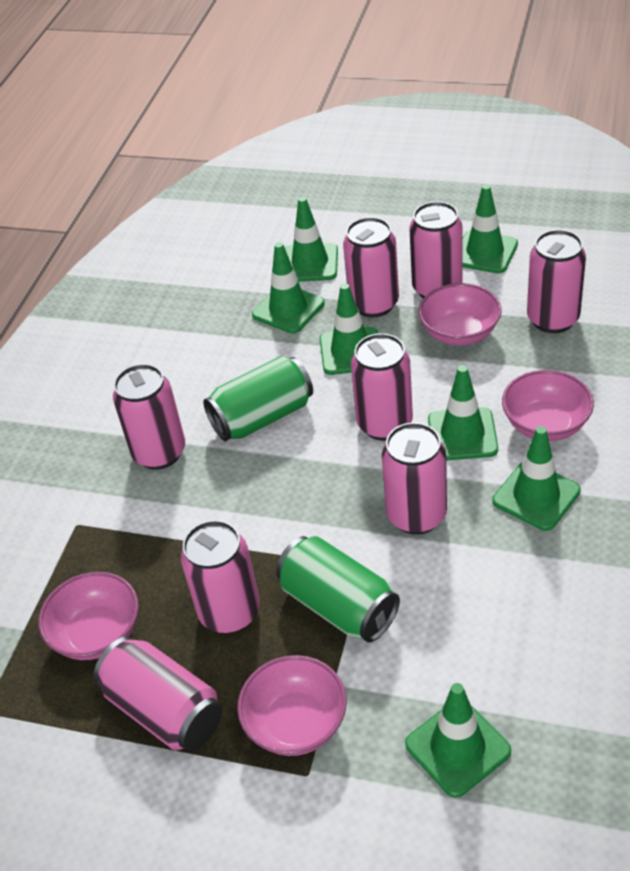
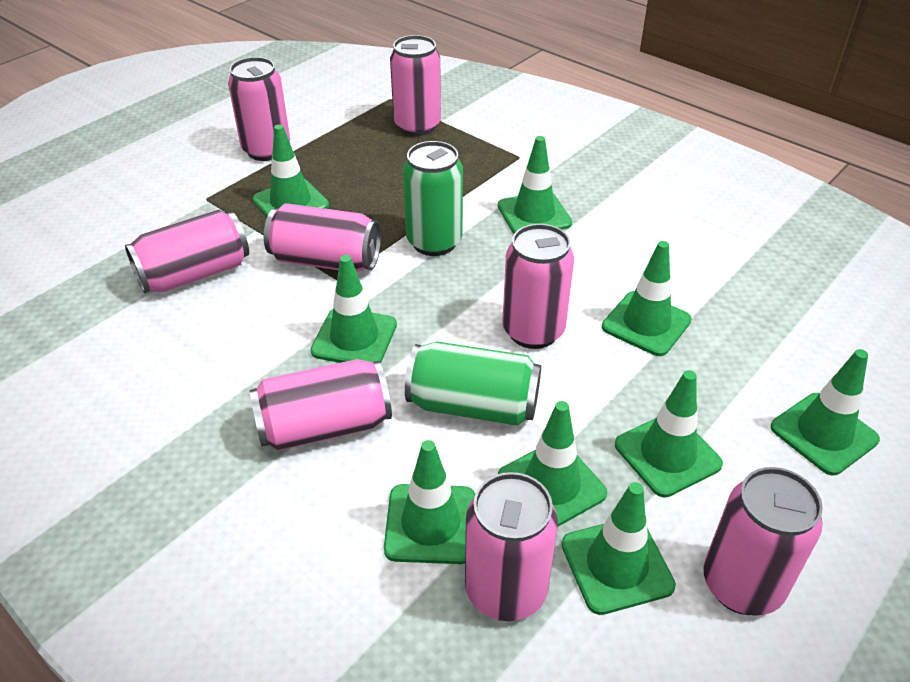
green traffic cone: [252,242,325,333] [285,197,338,282] [320,283,378,375] [405,683,511,798] [428,365,498,461] [463,184,518,273] [492,426,581,531] = 7 -> [253,124,329,216] [311,255,397,363] [384,440,475,564] [498,136,572,234] [498,401,607,527] [561,482,676,615] [602,241,692,356] [615,370,723,498] [771,349,880,475] = 9
pink bowl: [39,572,139,660] [237,655,347,756] [419,283,502,346] [502,370,594,441] = 4 -> none = 0

